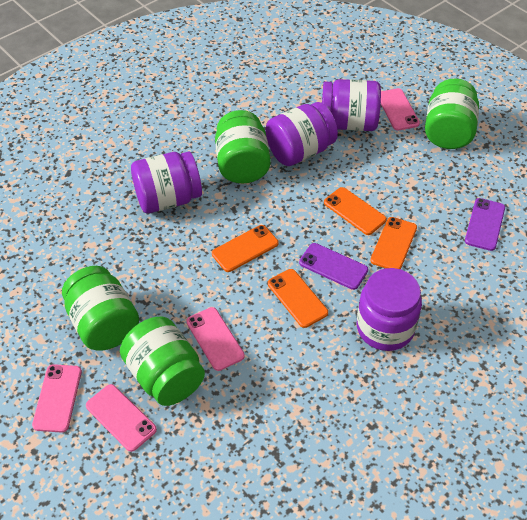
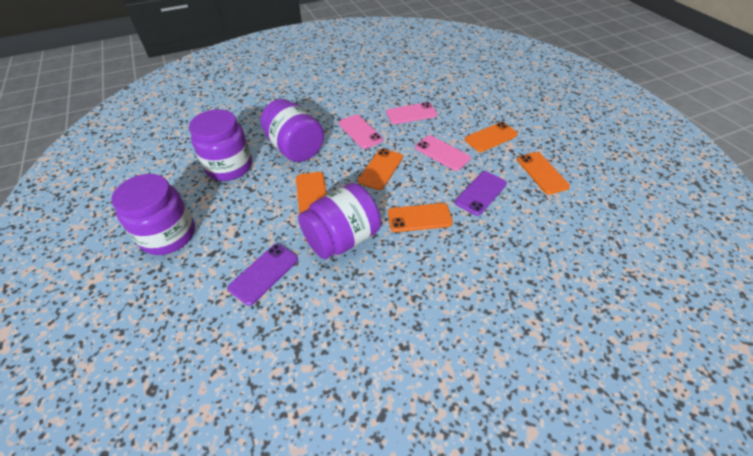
green jar: [62,266,139,350] [120,317,205,406] [215,110,271,183] [425,78,479,149] = 4 -> none = 0
orange phone: [212,225,278,272] [268,269,328,328] [324,187,387,235] [370,217,417,269] = 4 -> [296,172,327,214] [358,148,403,190] [388,203,453,232] [465,122,518,152] [517,152,570,194] = 5
pink phone: [32,364,82,433] [86,384,157,452] [186,307,245,371] [381,88,420,131] = 4 -> [339,114,383,149] [386,102,437,124] [415,135,471,171] = 3

